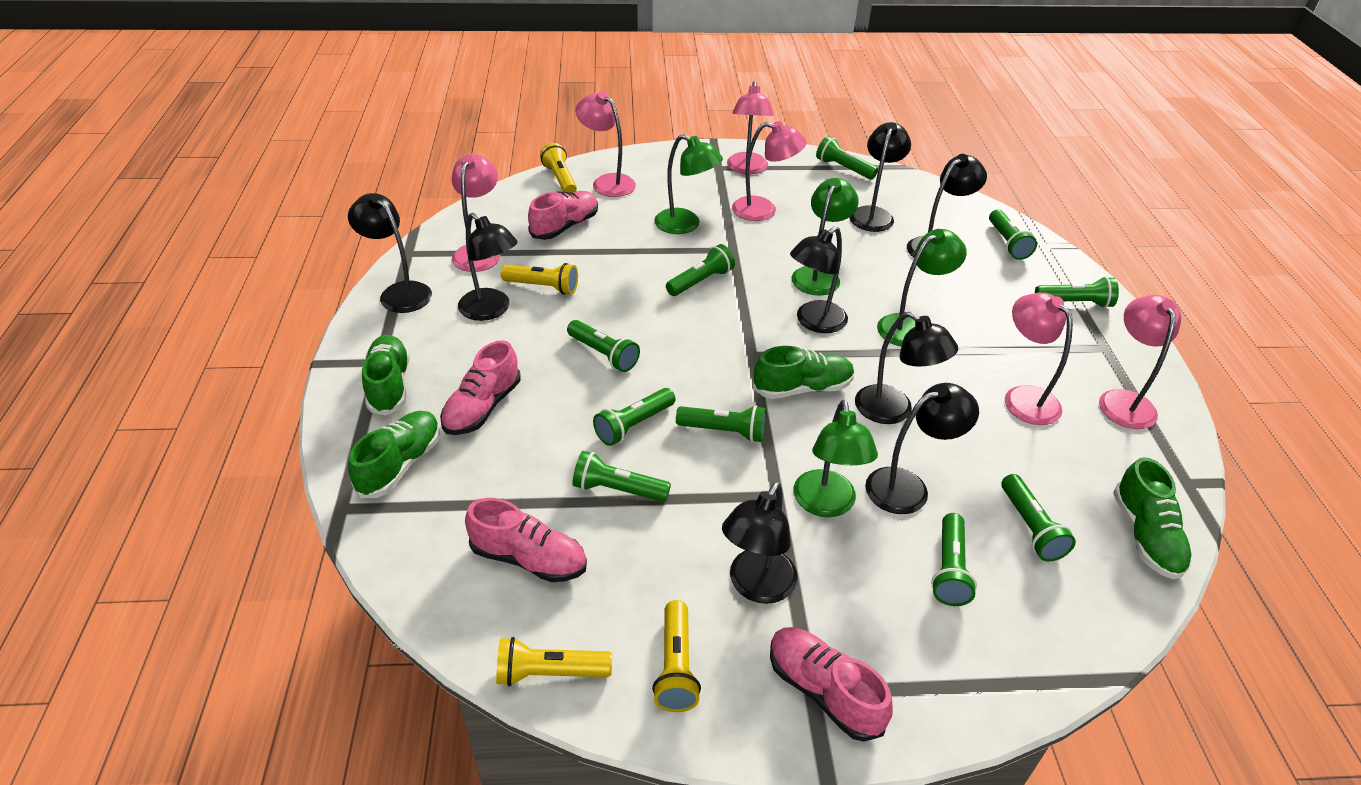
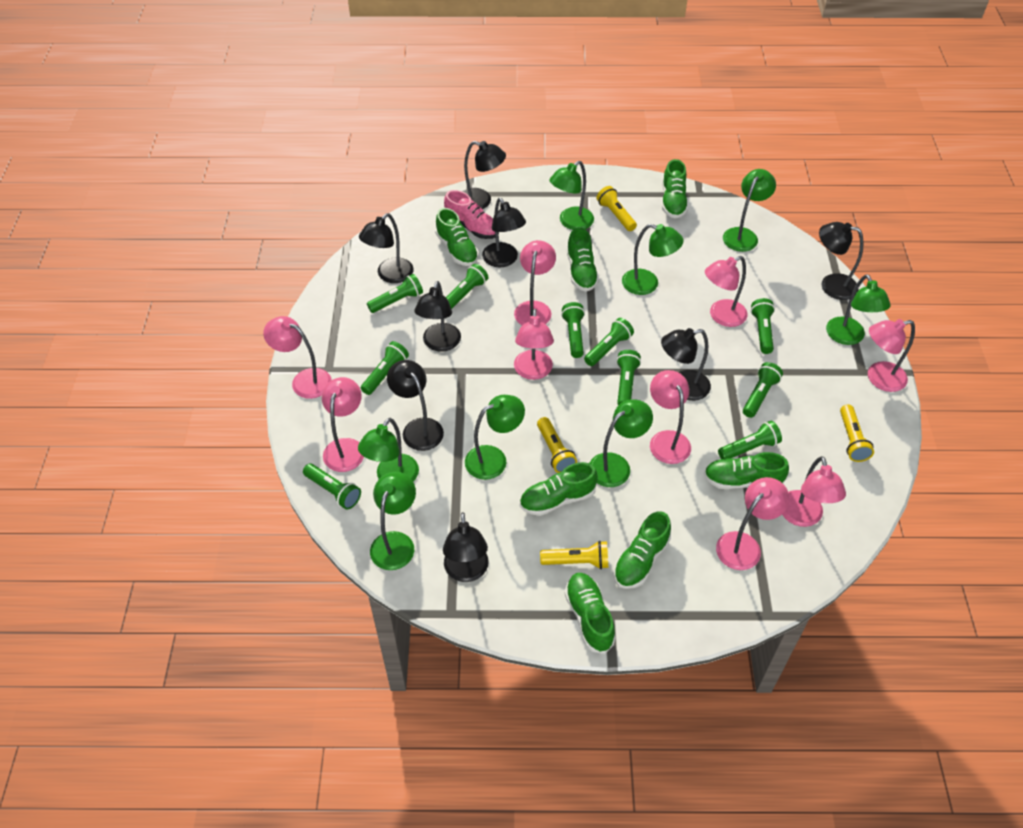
green lamp: [654,134,723,234] [792,178,859,296] [794,400,878,517] [877,229,967,346] = 4 -> [358,418,419,482] [370,472,416,570] [465,395,525,480] [549,161,594,230] [589,399,653,487] [622,224,684,295] [723,169,776,252] [826,274,891,345] = 8
green shoe: [348,411,440,498] [362,335,410,416] [753,346,855,399] [1113,457,1193,579] = 4 -> [435,208,479,266] [520,462,598,516] [565,573,616,654] [566,227,599,292] [613,511,671,589] [662,159,688,218] [704,452,789,489] = 7
pink lamp: [452,154,501,272] [575,91,636,197] [727,81,774,174] [732,121,807,221] [1005,293,1073,425] [1099,295,1181,429] = 6 -> [263,316,332,399] [322,377,364,472] [514,240,556,325] [514,309,554,380] [650,370,691,464] [705,256,748,327] [716,477,789,570] [782,456,846,527] [868,319,915,392] = 9
pink shoe: [440,340,521,435] [465,498,587,582] [528,191,598,240] [770,627,893,742] = 4 -> [444,190,499,239] = 1

